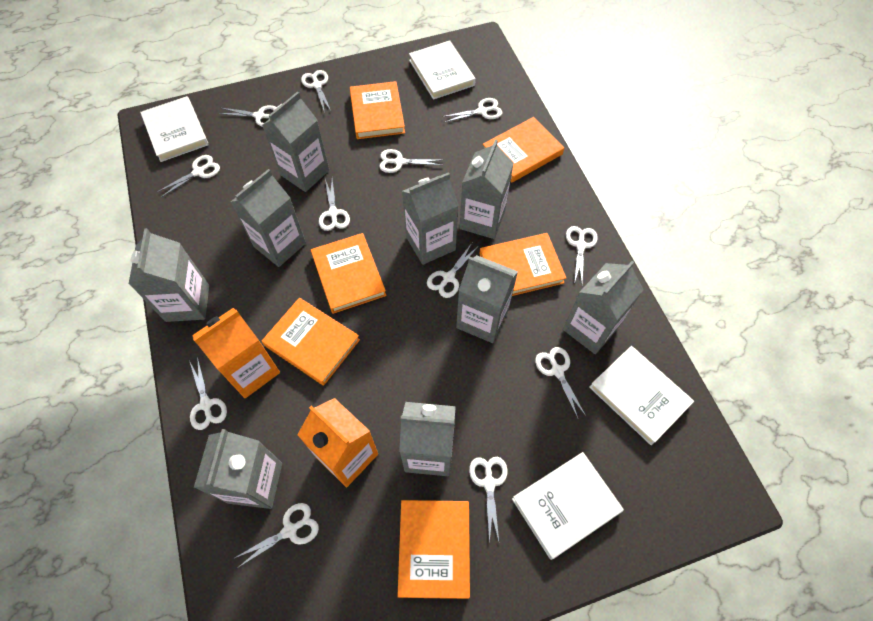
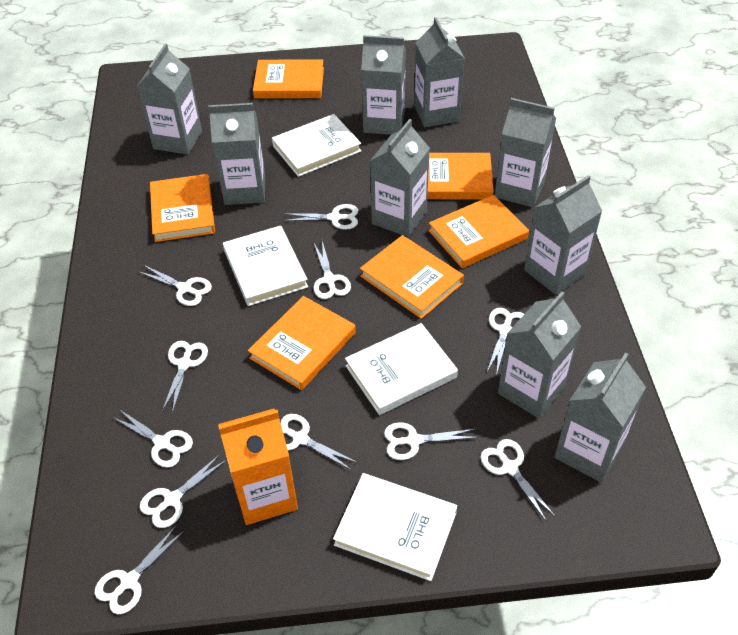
orange carton: [192,308,280,398] [297,398,378,487] = 2 -> [218,409,298,525] = 1
white scissors: [157,155,220,197] [189,357,227,430] [218,105,276,127] [233,503,319,568] [301,70,331,113] [319,179,350,231] [379,149,442,173] [427,243,478,298] [442,98,502,122] [469,457,508,544] [535,347,586,418] [566,226,598,284] = 12 -> [95,526,184,614] [112,409,193,468] [139,265,212,306] [140,454,227,528] [162,341,208,413] [281,414,356,470] [283,204,358,230] [313,241,351,299] [384,422,478,460] [481,439,555,520] [487,308,524,376] = 11

